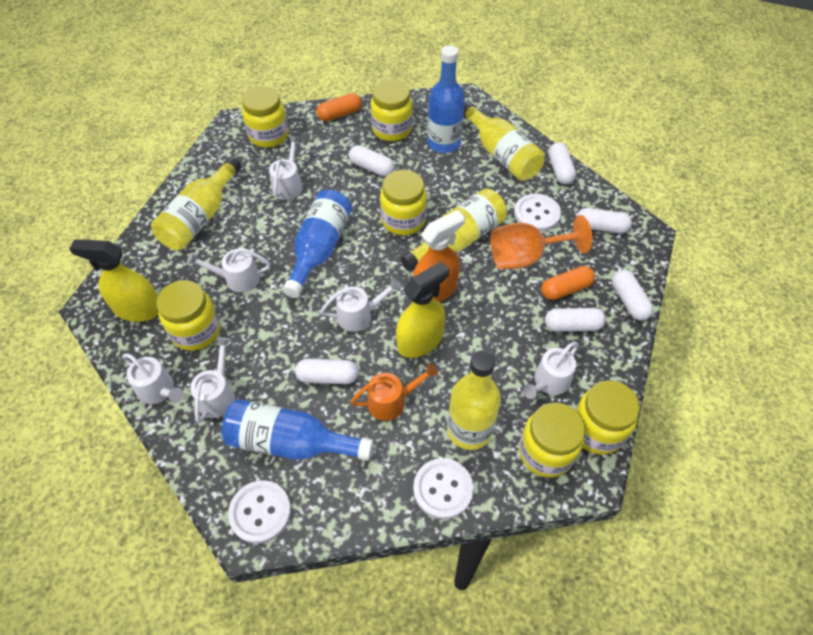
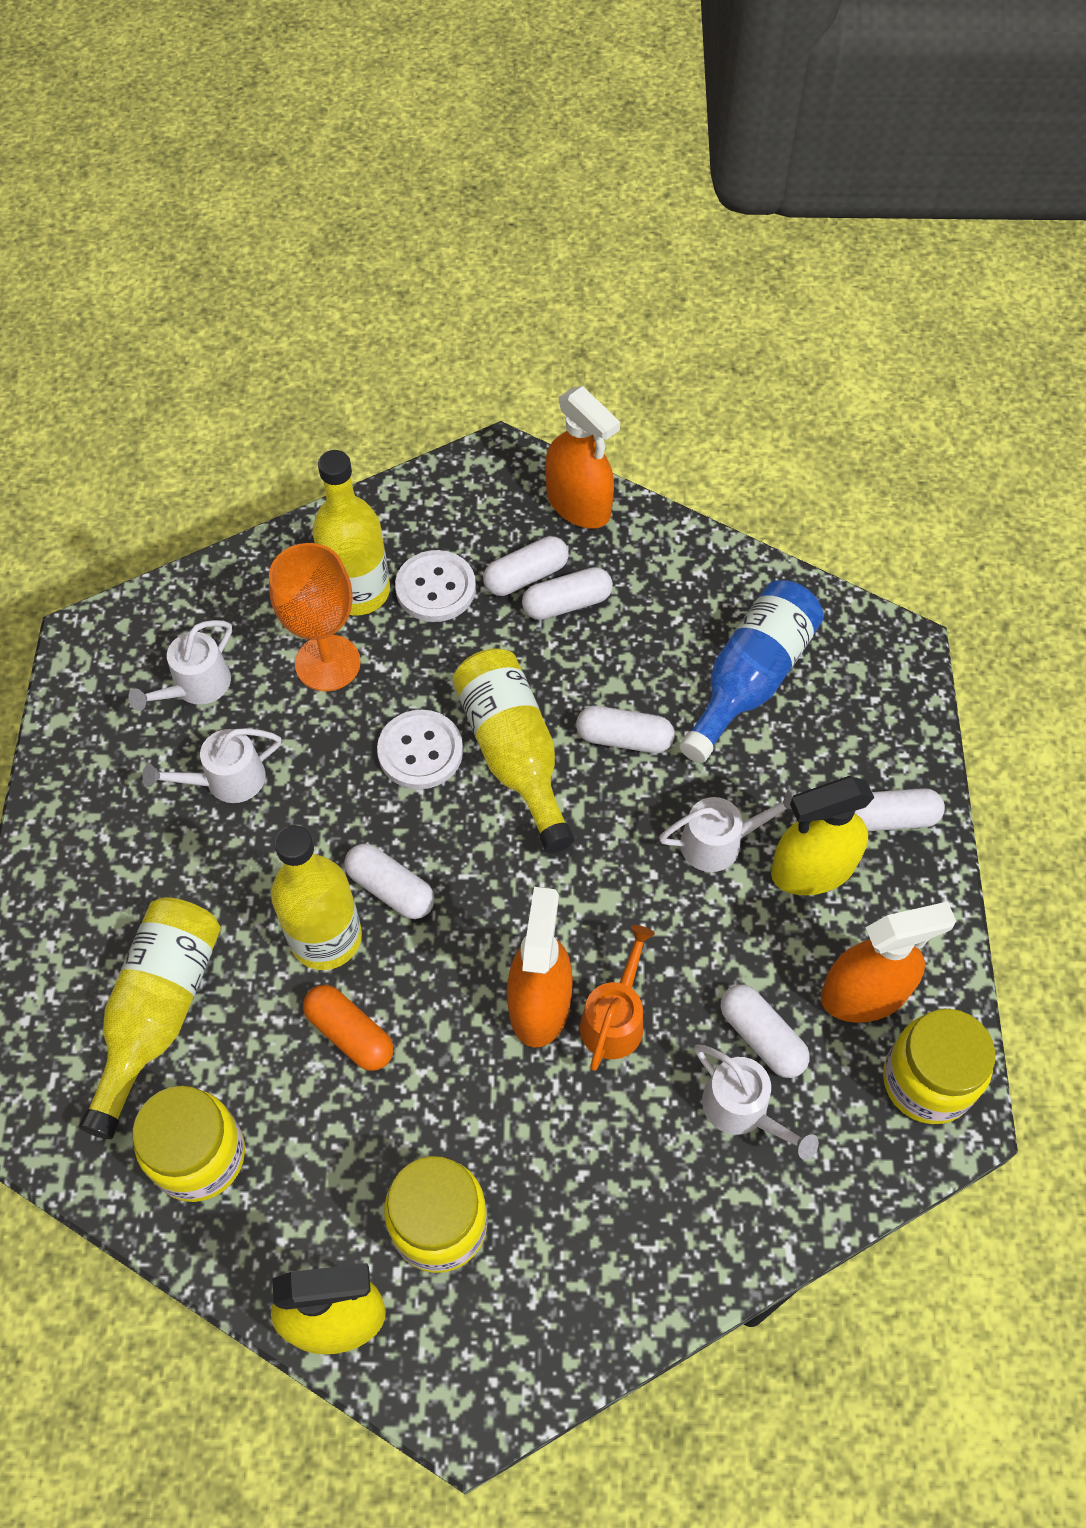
blue bottle: [221,399,374,461] [282,190,352,298] [427,45,465,153] = 3 -> [679,580,824,763] = 1
orange capsule: [317,93,362,121] [541,266,595,300] = 2 -> [303,985,393,1071] = 1
orange spray bottle: [413,210,465,302] = 1 -> [507,887,573,1047] [545,386,620,529] [821,901,956,1023] = 3
white button: [228,480,291,544] [413,458,474,519] [514,194,561,232] = 3 -> [377,710,463,789] [395,550,476,622] = 2
white watering can: [122,354,184,404] [187,248,270,293] [190,337,235,423] [269,136,302,200] [320,278,401,332] [523,342,579,399] = 6 -> [128,620,232,711] [142,728,282,803] [659,789,796,872] [695,1045,819,1160] = 4
yellow jar: [156,280,220,351] [242,86,289,148] [371,80,413,141] [380,170,427,235] [519,403,585,478] [575,380,640,455] = 6 -> [133,1086,245,1202] [384,1156,488,1273] [883,1009,996,1124] = 3

